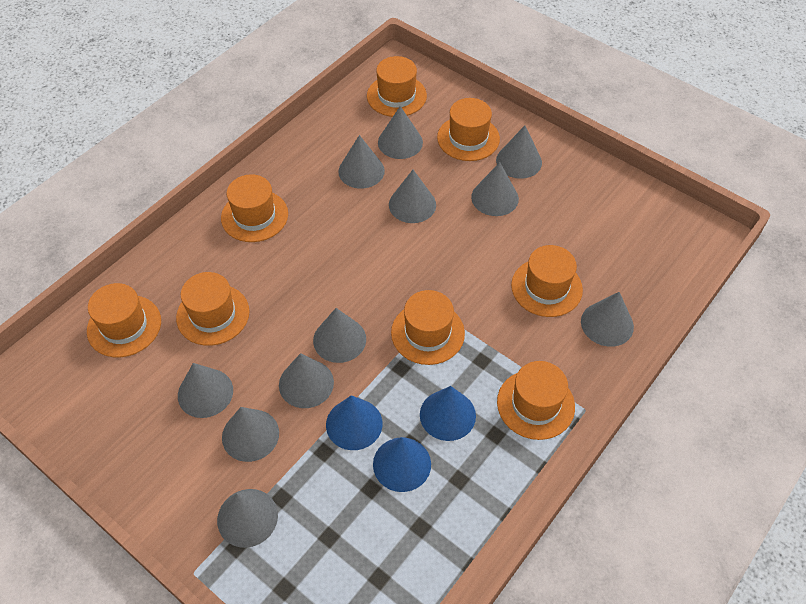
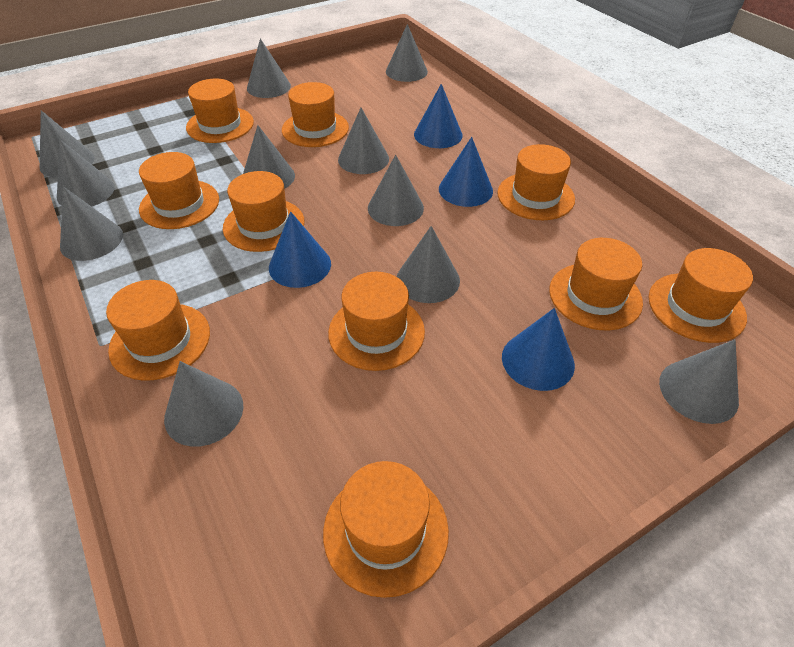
blue cone: [326,395,382,450] [373,437,431,492] [420,386,476,441] = 3 -> [269,211,331,288] [414,84,463,148] [439,137,493,207] [502,308,575,391] = 4
orange hat: [87,283,161,357] [176,272,250,346] [221,174,288,242] [367,56,427,117] [391,290,465,365] [437,98,500,161] [497,361,575,440] [511,245,583,317] = 8 -> [106,280,210,381] [139,152,219,229] [186,79,254,143] [223,171,305,252] [282,82,349,147] [323,461,449,598] [328,272,425,371] [497,144,575,220] [549,238,643,330] [648,248,753,343] = 10

